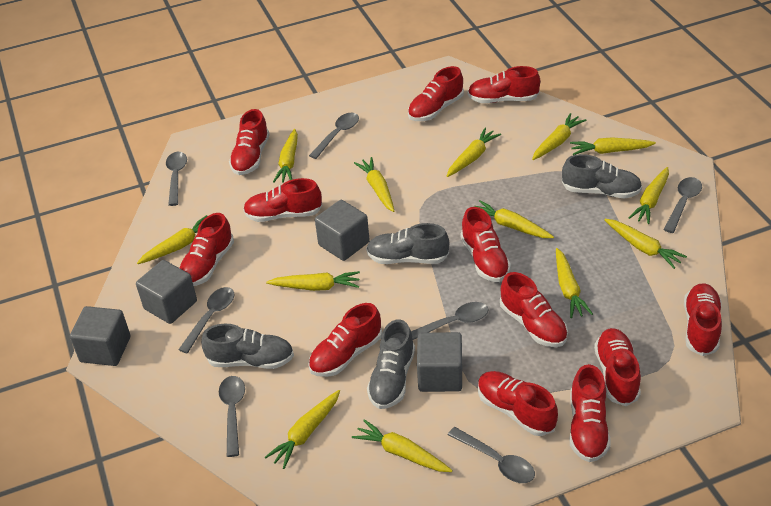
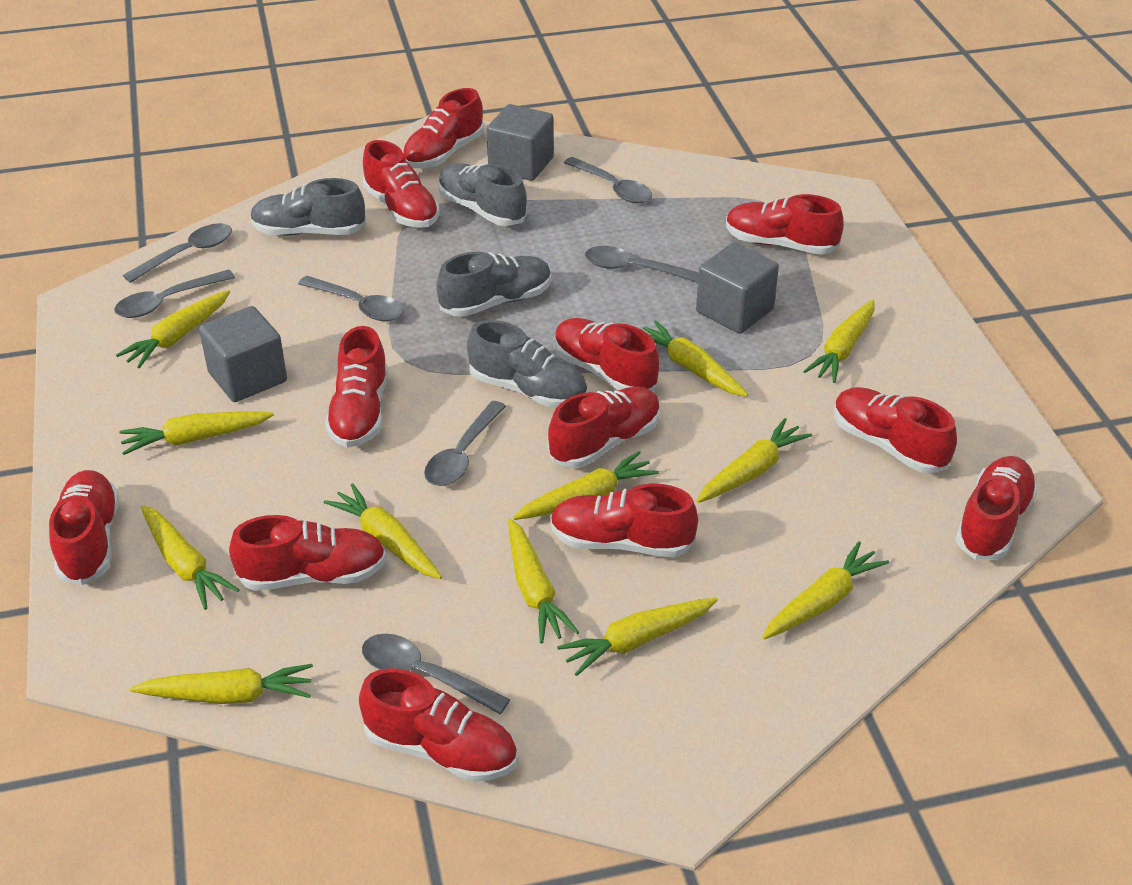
grey cube: [70,306,130,366] [136,260,197,324] [315,200,370,261] [417,332,462,392] = 4 -> [199,306,287,402] [487,104,554,181] [696,243,779,334] = 3
yellow carrot: [137,215,207,264] [265,390,340,469] [266,271,360,291] [273,129,298,183] [352,419,452,472] [354,157,394,212] [447,128,501,177] [474,200,554,238] [532,113,586,160] [556,248,593,318] [570,137,656,155] [604,219,687,269] [629,167,669,224] = 13 -> [116,290,230,368] [119,411,274,455] [130,664,313,704] [141,505,239,610] [324,483,442,579] [508,519,579,643] [513,451,659,520] [557,598,718,676] [643,320,748,397] [697,418,812,503] [762,541,889,640] [803,300,874,383] = 12

